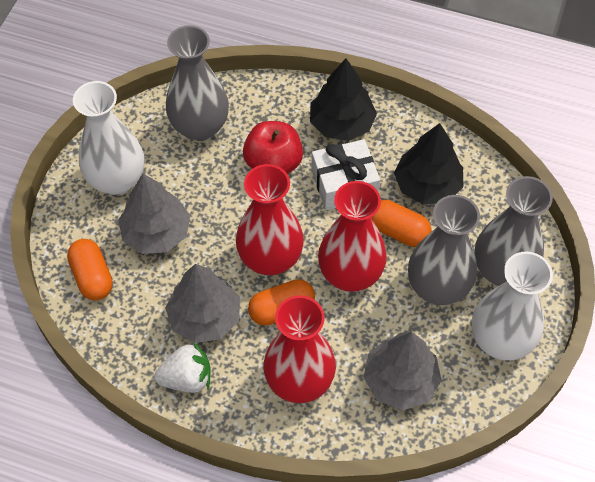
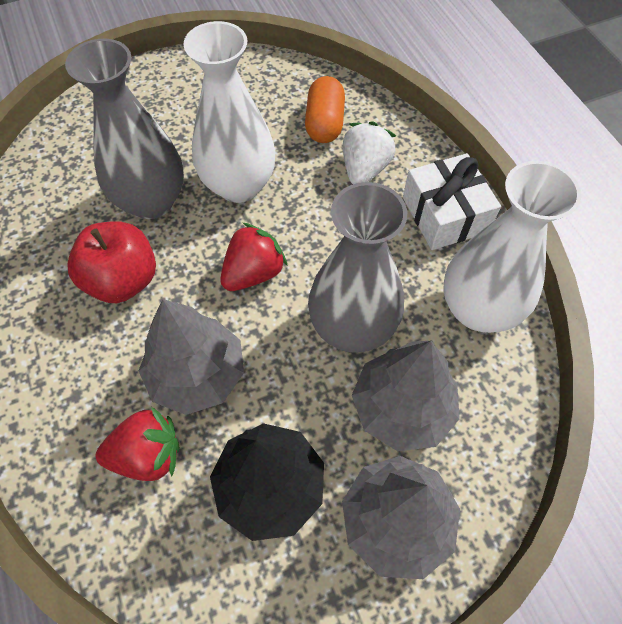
black tree: [310,59,377,141] [394,123,463,205] = 2 -> [210,423,324,541] = 1
grey vase: [166,25,229,141] [408,195,480,305] [475,176,553,286] = 3 -> [65,39,184,219] [308,182,407,353] = 2
orange capsule: [67,239,113,300] [248,279,315,326] [371,200,432,247] = 3 -> [305,76,345,143] = 1
red strawberry: none = 0 -> [96,407,180,481] [220,223,287,291] = 2
red vase: [236,164,304,275] [263,295,336,403] [318,181,387,292] = 3 -> none = 0

